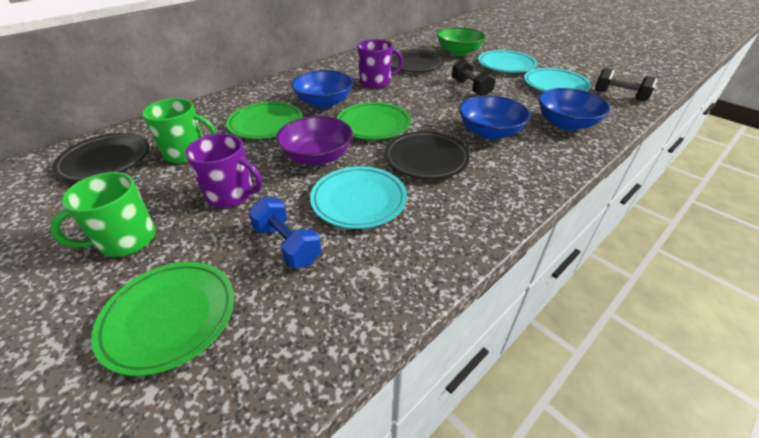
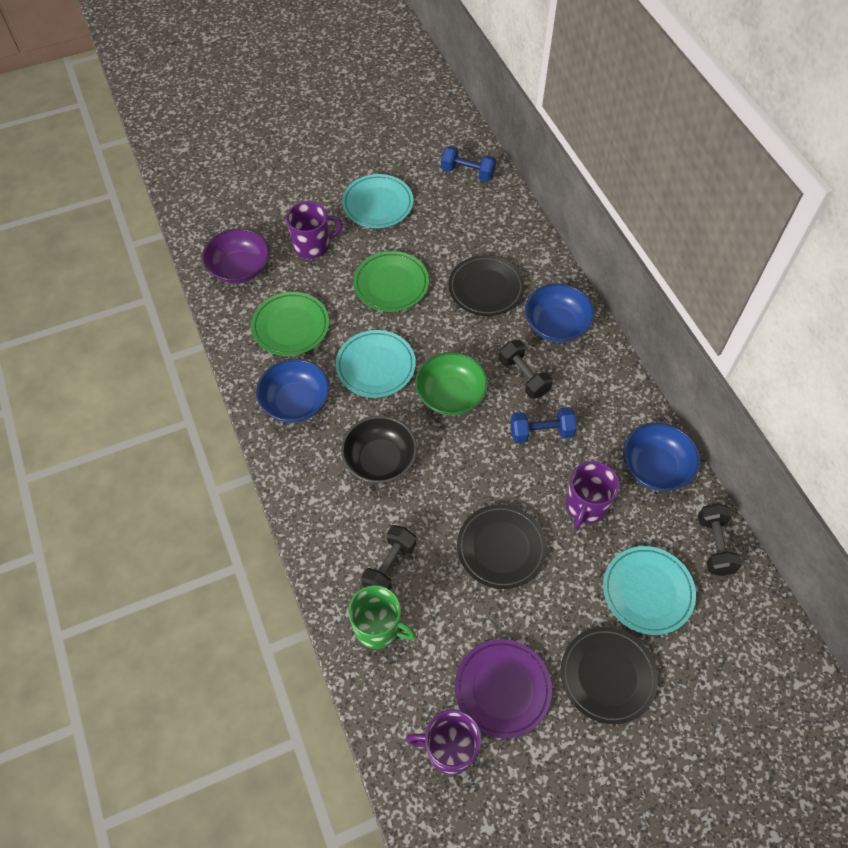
black bowl: none = 0 -> [341,416,417,484] = 1
black dumbbell: [452,58,496,95] [595,68,657,101] = 2 -> [361,525,416,590] [499,340,553,399] [698,503,742,576] = 3
blue dumbbell: [248,198,321,268] = 1 -> [441,146,496,181] [510,407,577,443] = 2
green mug: [50,172,156,257] [142,98,217,163] = 2 -> [348,585,416,649] = 1
green plate: [91,262,234,376] [226,102,303,139] [337,102,411,140] = 3 -> [251,292,329,356] [353,251,429,312] = 2
purple mug: [185,133,262,208] [357,39,403,89] = 2 -> [286,201,343,259] [406,709,481,775] [566,461,619,530] = 3
purple plate: none = 0 -> [455,639,552,738] = 1

